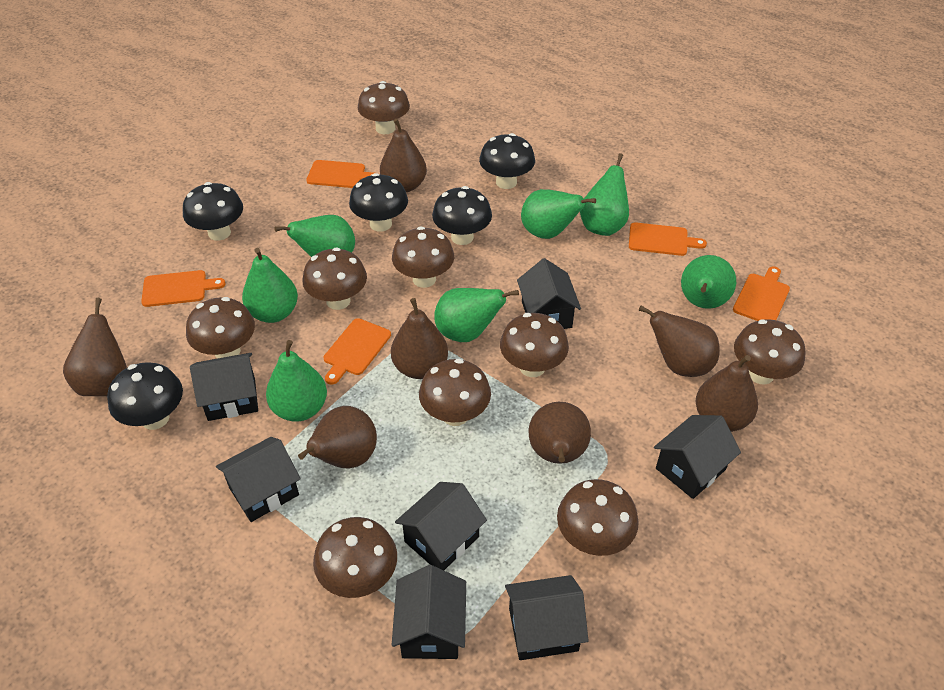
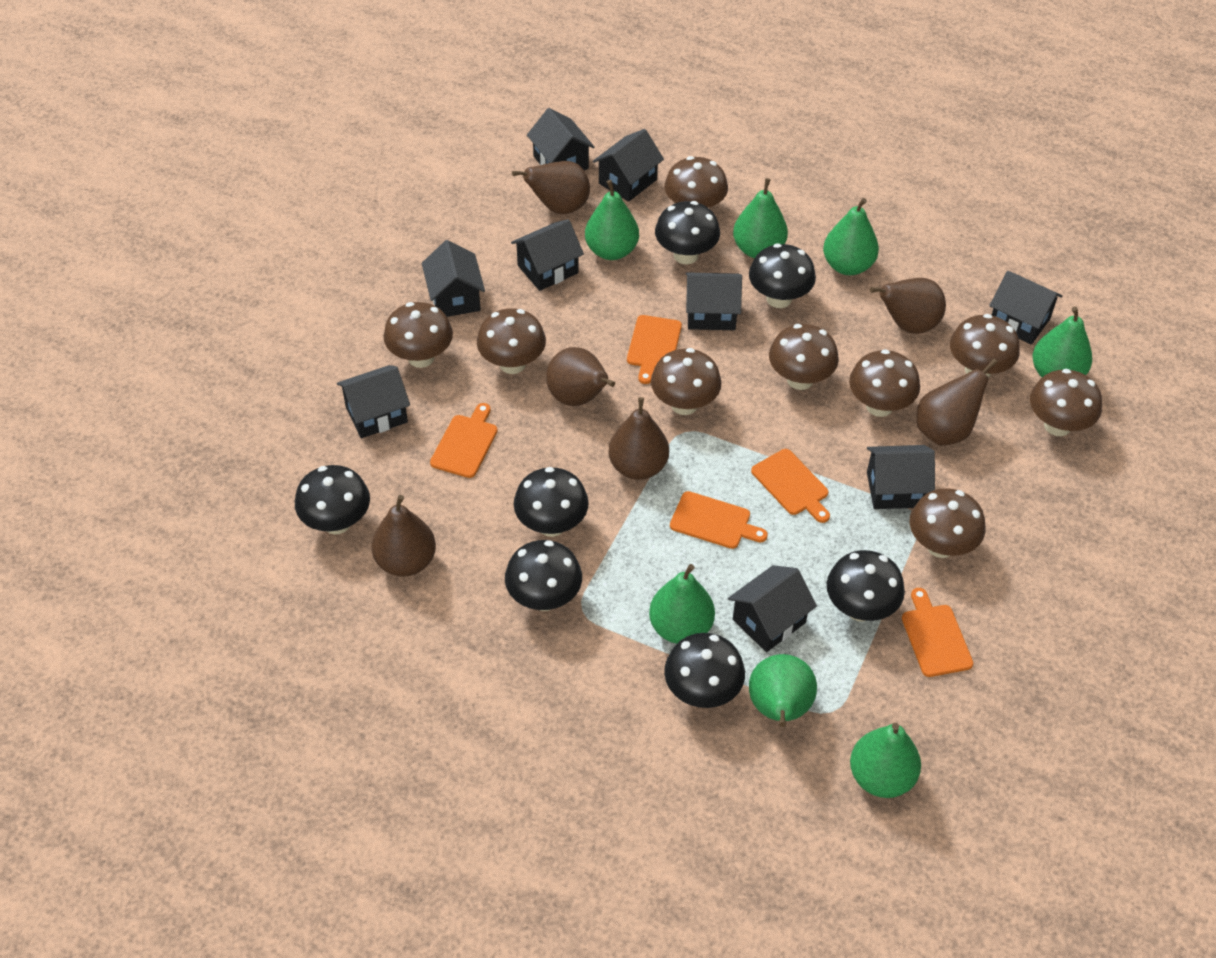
black house: [190,353,258,421] [216,437,300,522] [392,565,466,659] [395,482,487,570] [505,575,589,660] [517,258,581,329] [654,415,741,499] = 7 -> [337,365,410,438] [422,240,485,317] [511,219,584,291] [527,108,595,170] [593,129,664,202] [686,272,742,330] [728,565,817,652] [867,445,935,509] [989,271,1063,345] = 9
black mushroom: [107,362,183,430] [183,182,243,241] [349,173,408,232] [432,186,492,245] [479,133,535,189] = 5 -> [295,465,370,535] [505,540,582,611] [514,467,589,537] [655,201,720,264] [664,633,745,708] [749,243,816,308] [827,550,905,621] = 7
brown pear: [63,298,127,396] [298,406,377,468] [380,119,427,192] [391,298,448,379] [529,402,591,464] [639,306,720,377] [695,355,758,432] = 7 -> [371,495,436,577] [512,161,590,214] [546,347,615,406] [608,397,669,480] [870,278,946,334] [916,359,998,446] = 6

